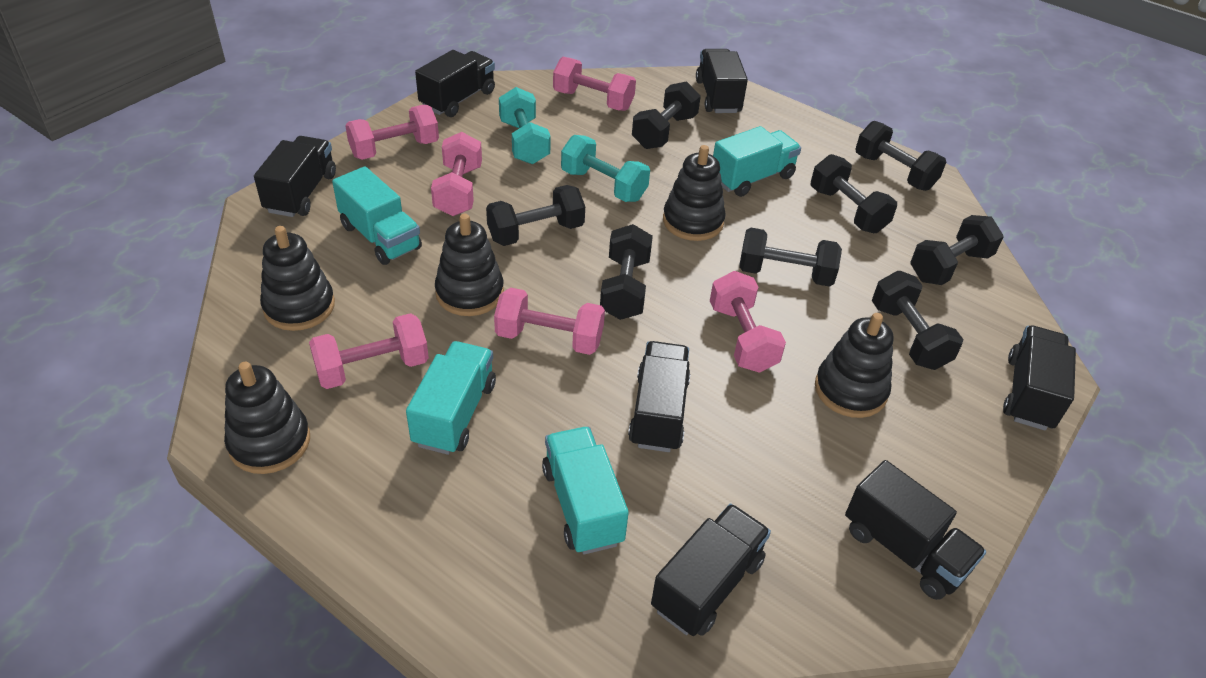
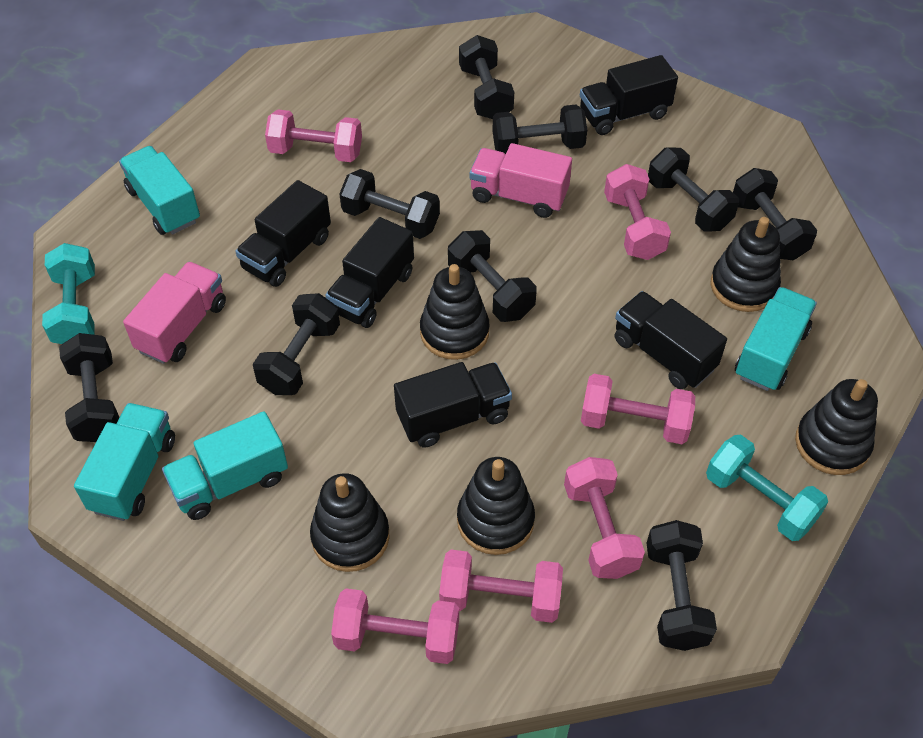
black dumbbell: [486,185,585,246] [600,224,653,320] [632,81,701,149] [739,228,842,287] [811,154,897,233] [855,121,946,191] [872,271,963,370] [910,215,1004,285] = 8 -> [59,333,119,442] [253,293,340,395] [339,169,440,239] [448,230,537,322] [459,35,514,119] [492,105,587,154] [647,520,717,651] [648,147,739,232] [733,168,817,261] = 9
black truck: [254,136,336,217] [415,50,495,117] [628,341,690,452] [651,504,771,636] [696,49,748,113] [845,460,986,600] [1003,325,1076,430] = 7 -> [235,180,331,287] [326,217,414,328] [394,362,512,448] [580,55,678,135] [614,291,727,389] = 5
pink truck: none = 0 -> [123,262,226,364] [469,143,572,218] = 2

